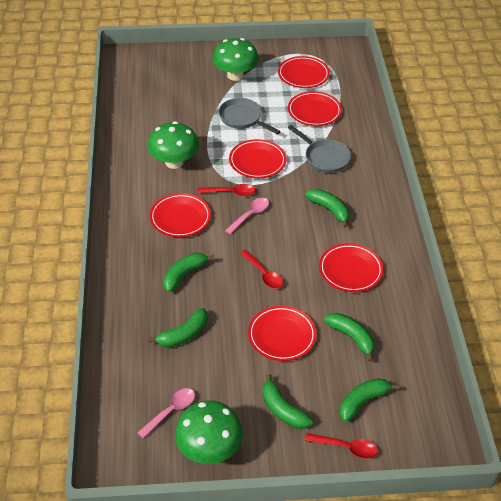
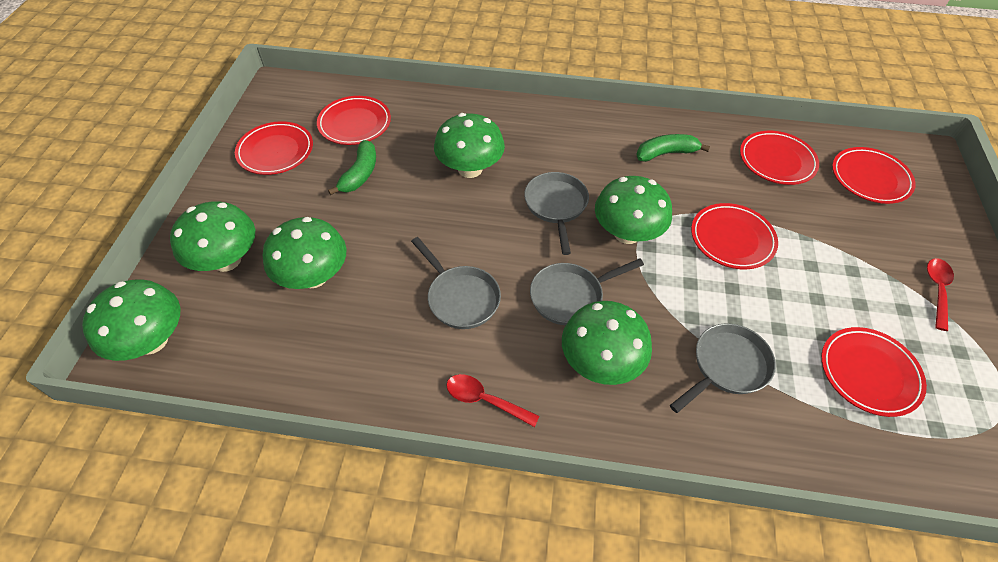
green banana: [148,308,208,347] [163,253,215,292] [262,374,313,429] [305,189,349,228] [324,313,375,361] [340,378,400,422] = 6 -> [328,140,376,195] [636,134,710,162] = 2
green mushroom: [147,121,199,169] [175,400,243,464] [212,38,259,81] = 3 -> [82,279,181,361] [170,201,255,272] [263,217,346,289] [434,113,505,178] [562,301,652,385] [595,176,672,244] = 6
grey pan: [219,98,281,135] [288,125,351,173] = 2 -> [411,237,501,329] [524,172,589,255] [530,258,644,325] [670,323,776,413] = 4
pink spoon: [137,388,195,439] [225,198,269,234] = 2 -> none = 0
red spoon: [198,184,256,196] [240,250,283,289] [305,433,378,459] = 3 -> [446,374,539,427] [927,258,954,331] = 2

